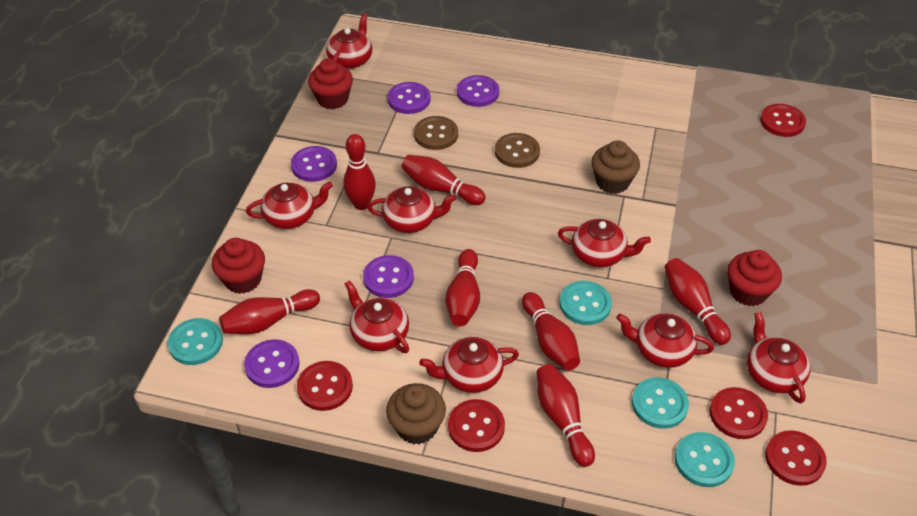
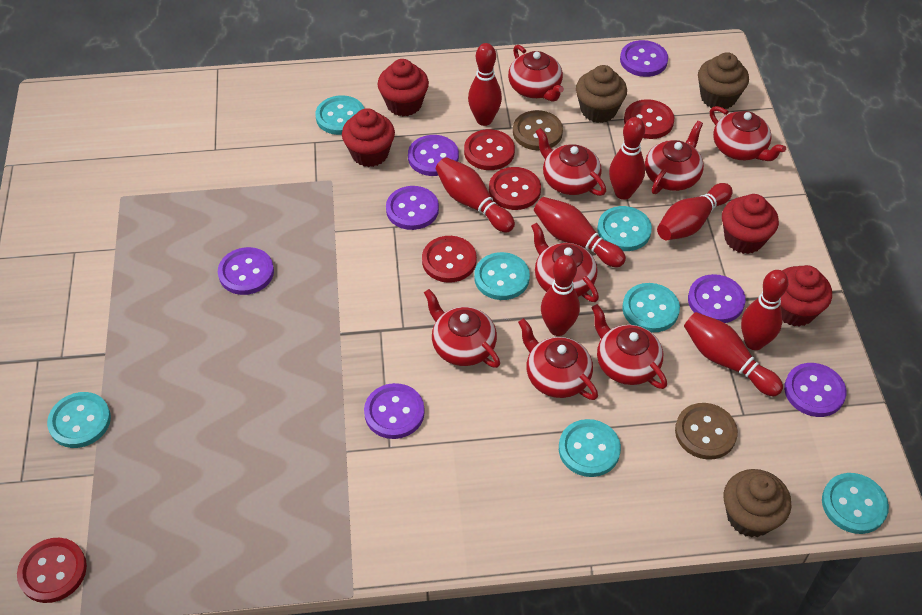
brown cupcake: [386,383,446,444] [591,140,640,194] = 2 -> [576,65,627,123] [698,52,749,109] [723,469,792,538] = 3
purple button: [244,339,300,388] [291,146,337,182] [363,255,414,298] [388,82,430,114] [457,75,499,107] = 5 -> [218,247,274,295] [364,383,425,439] [386,186,439,230] [408,135,459,176] [620,40,668,77] [688,274,746,323] [784,363,846,417] = 7
red bowling pin: [219,289,320,334] [343,134,376,210] [401,155,486,205] [445,249,480,326] [522,292,580,370] [537,364,595,467] [665,258,731,345] = 7 -> [436,157,515,233] [468,43,502,126] [534,197,626,267] [541,255,580,336] [609,117,645,200] [657,183,733,240] [684,312,783,396] [741,270,789,350] = 8
red cupcake: [212,238,265,294] [308,58,353,109] [728,250,782,306] = 3 -> [342,108,395,167] [378,59,429,116] [722,194,779,254] [780,265,832,327] = 4
turquoise button: [168,318,223,365] [560,281,612,325] [632,377,689,429] [675,432,735,487] = 4 -> [47,392,111,448] [315,95,364,135] [474,252,530,300] [559,419,621,477] [597,206,652,251] [622,283,680,333] [822,473,889,534] = 7

